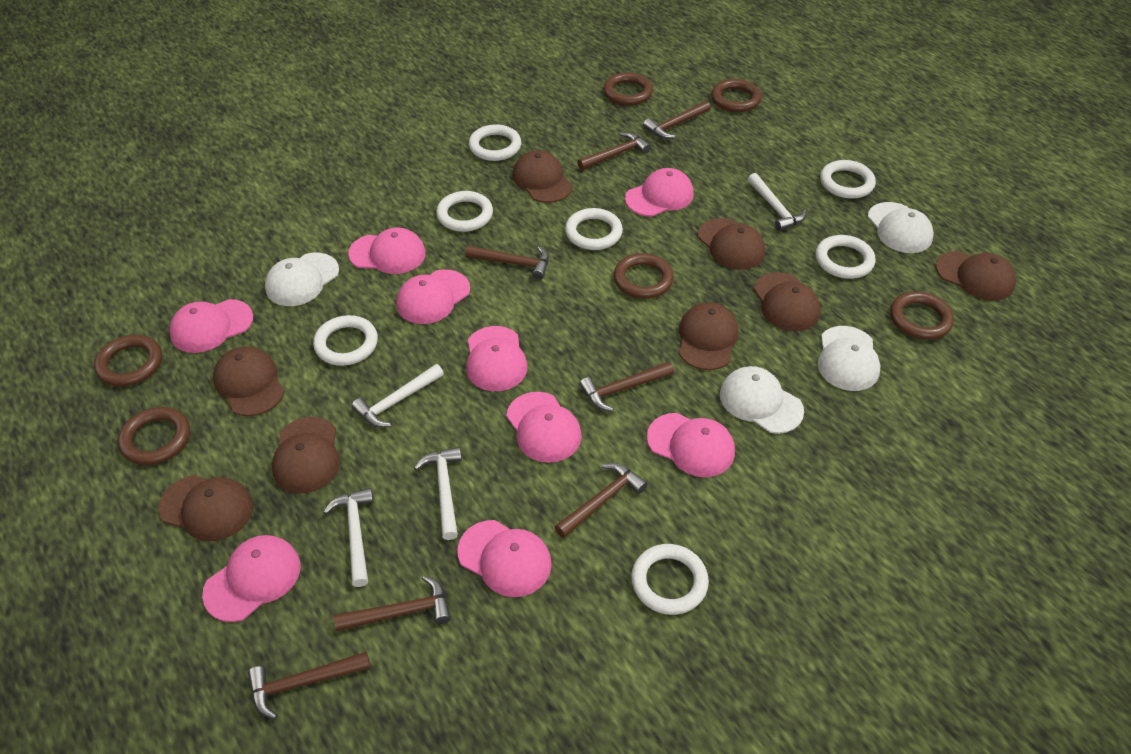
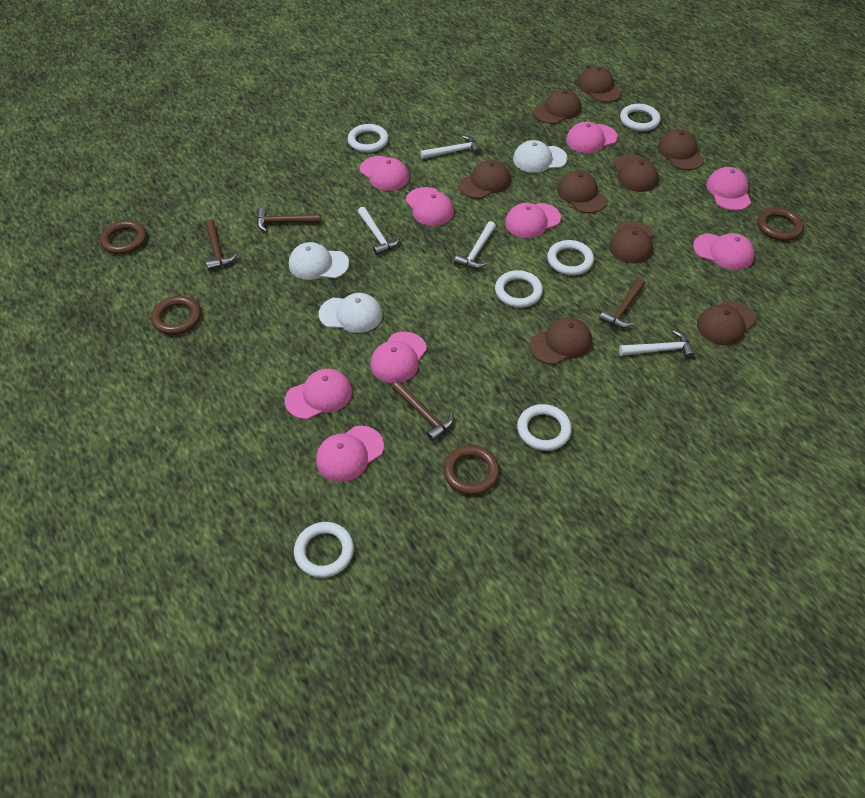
brown cap: [158,475,253,541] [213,346,285,416] [272,417,340,493] [513,150,573,203] [679,302,738,370] [698,218,765,270] [753,272,821,331] [936,251,1016,301] = 8 -> [459,160,511,199] [529,317,592,365] [534,89,581,124] [557,170,607,213] [578,66,622,102] [609,221,653,264] [614,155,658,192] [658,129,704,170] [697,300,756,345] = 9
brown hammer: [248,651,370,719] [334,576,451,631] [465,245,549,280] [555,463,648,538] [577,132,651,170] [579,362,674,412] [643,101,710,139] = 7 -> [205,219,237,270] [257,208,321,232] [392,381,454,441] [599,277,645,328] = 4
brown ring: [94,335,162,387] [118,407,190,465] [603,72,653,106] [614,253,674,299] [711,79,761,112] [890,292,954,340] = 6 -> [100,220,147,254] [151,296,201,335] [443,445,500,495] [757,207,804,241] = 4
white cap: [265,253,339,306] [720,366,804,434] [817,326,881,391] [868,202,934,253] = 4 -> [289,242,349,280] [319,293,382,333] [513,140,568,173] = 3
white ring: [313,315,378,366] [436,191,493,232] [469,124,521,161] [565,208,623,250] [631,544,709,615] [816,235,875,279] [820,160,876,199] = 7 -> [294,522,354,578] [348,124,388,153] [495,270,543,308] [517,404,572,451] [547,240,594,275] [620,104,660,131] = 6

